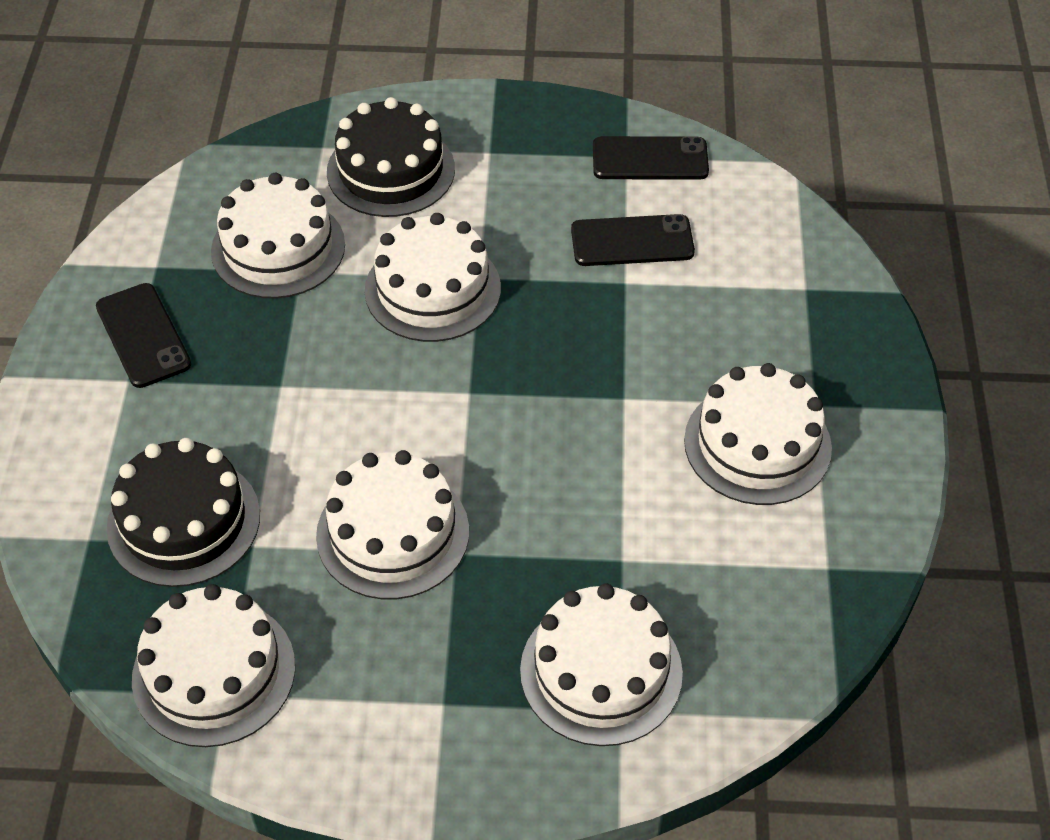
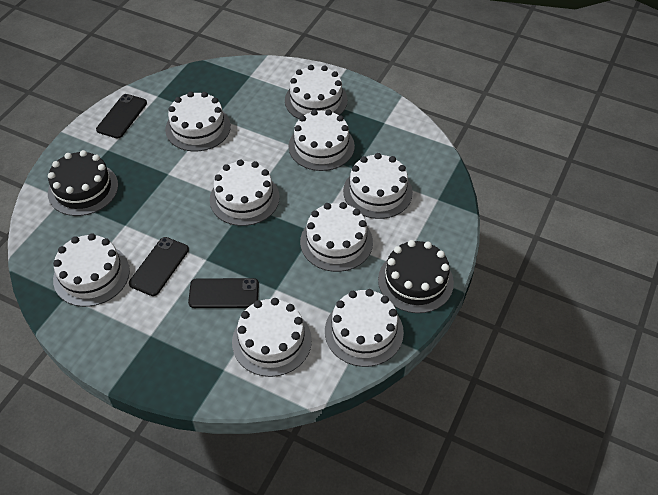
white cake: [132,584,295,747] [211,173,345,299] [316,450,469,599] [365,213,501,342] [520,583,683,746] [684,363,832,505] = 6 -> [53,233,130,307] [165,91,231,151] [210,159,279,226] [232,298,312,377] [285,65,348,119] [288,110,355,171] [300,202,373,272] [325,289,404,367] [343,153,413,219] = 9

